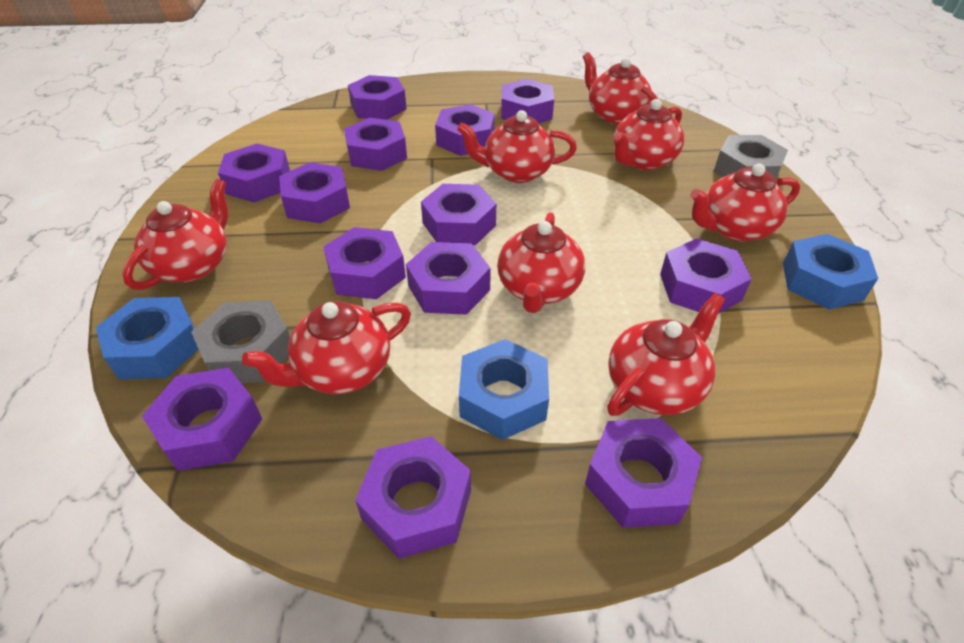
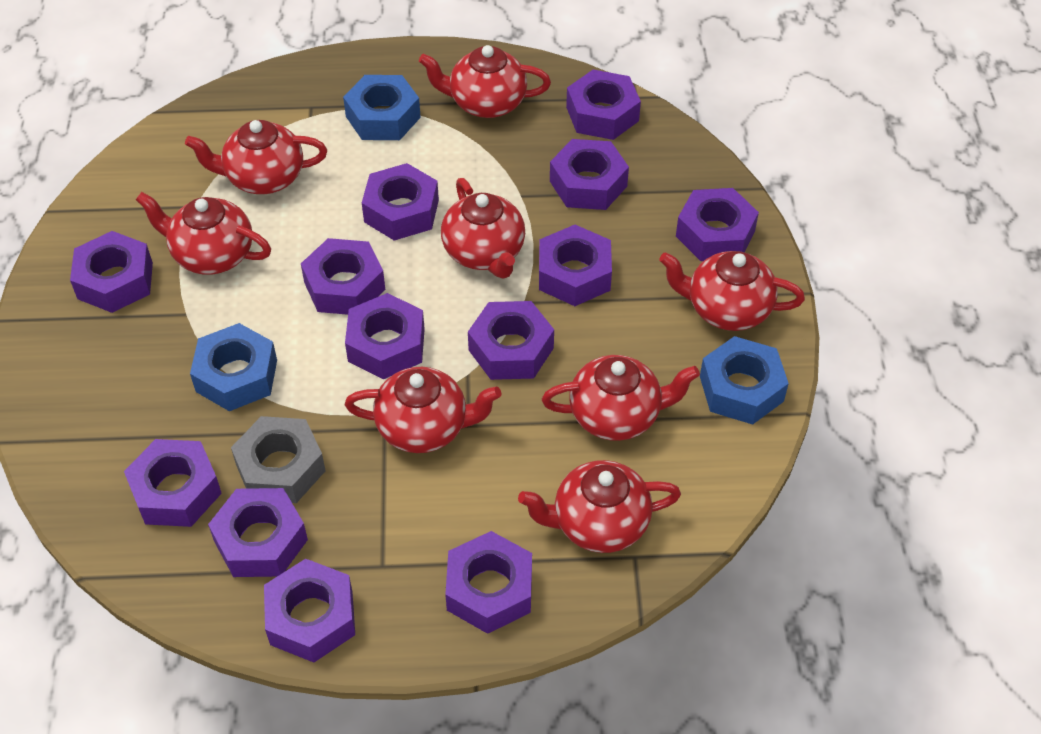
grey nut: [191,300,290,383] [714,135,788,180] = 2 -> [231,416,326,503] = 1

